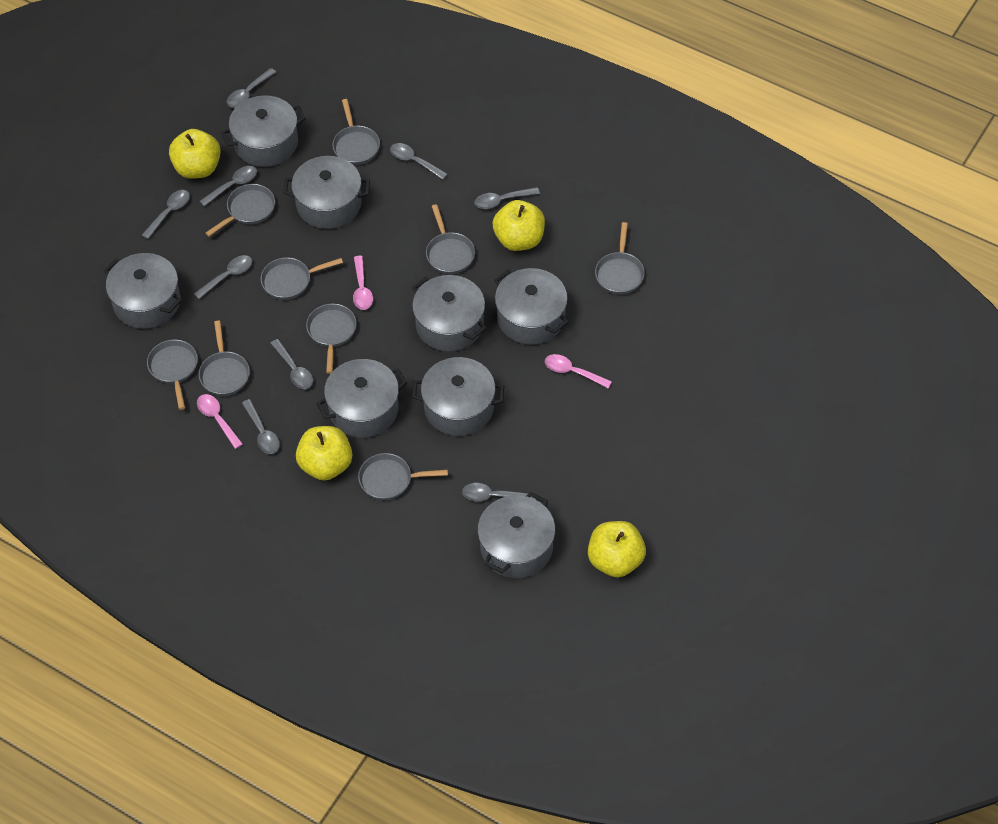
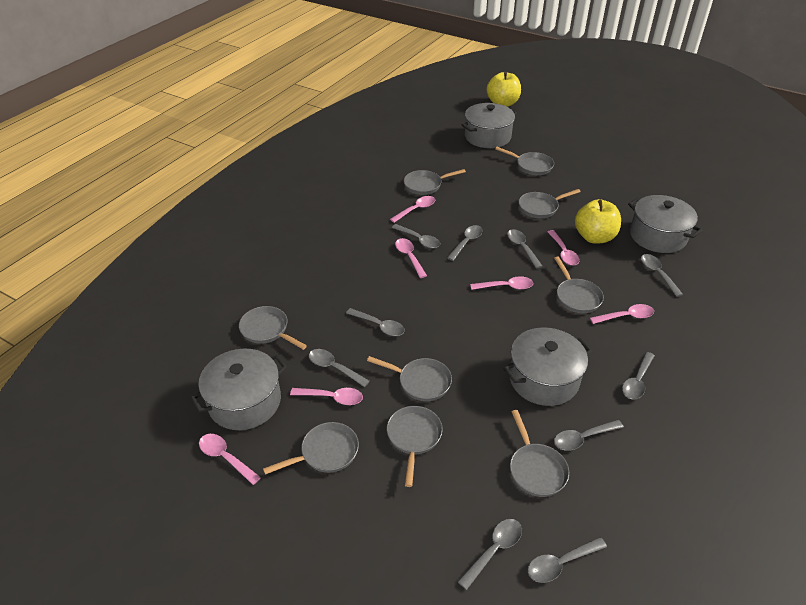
grey pot: [104,253,182,329] [221,95,306,167] [284,156,370,229] [316,359,407,438] [412,275,486,352] [412,357,504,436] [478,492,555,578] [494,268,569,345] = 8 -> [191,349,287,430] [462,103,517,148] [503,327,592,406] [628,195,702,253] = 4
grey spoon: [142,190,190,239] [194,255,252,299] [200,166,257,207] [227,68,276,107] [242,399,280,454] [270,339,313,389] [390,143,447,180] [462,483,535,501] [474,187,540,209] = 9 -> [309,349,370,387] [346,308,405,336] [392,224,440,248] [447,225,483,261] [458,519,522,590] [507,229,542,268] [528,537,607,583] [554,420,624,451] [622,352,655,400] [641,254,683,297] = 10
pink spoon: [197,394,243,449] [353,256,373,310] [545,354,612,388] = 3 -> [199,434,261,485] [290,388,363,405] [390,196,435,223] [395,238,427,278] [470,276,533,290] [548,230,580,266] [590,304,654,324] = 7
yellow apple: [169,129,221,179] [296,426,352,481] [492,200,545,251] [588,521,646,577] = 4 -> [487,72,521,107] [575,199,621,244] = 2

